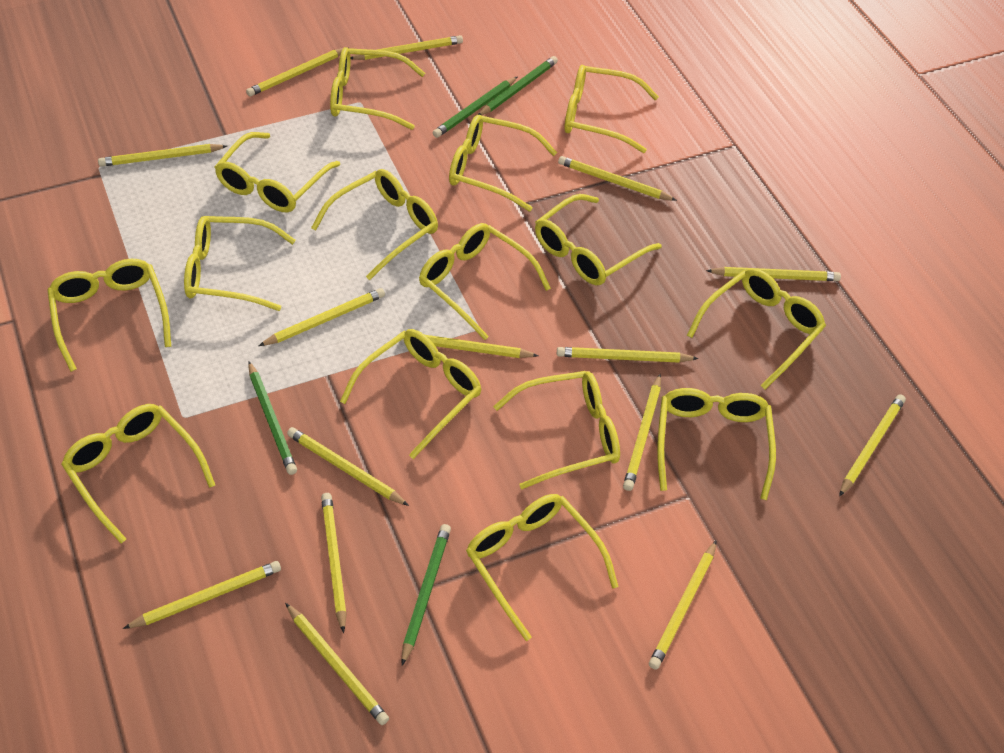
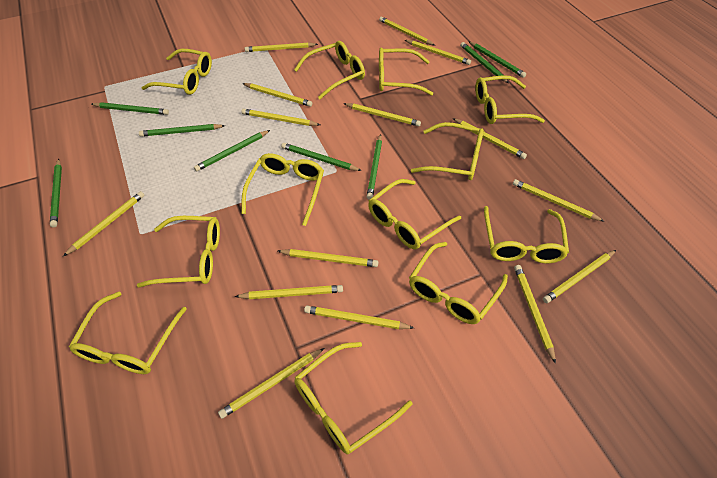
green pencil: [248,361,297,475] [401,524,451,666] [433,76,518,138] [478,56,558,116] = 4 -> [50,159,62,227] [91,102,169,115] [139,124,225,137] [194,130,270,172] [281,143,362,171] [367,134,382,200] [460,42,509,83] [468,41,526,78] = 8
yellow glasses: [47,259,171,372] [61,404,215,543] [184,216,296,311] [215,132,340,212] [311,169,438,280] [330,47,425,130] [340,329,481,459] [419,223,551,340] [449,115,557,212] [466,494,618,641] [493,371,620,489] [535,194,661,285] [564,65,659,153] [657,388,776,500] [687,268,826,390] = 15 -> [69,292,187,374] [137,216,220,288] [142,49,212,95] [242,153,324,226] [294,41,365,99] [294,342,412,454] [368,179,461,250] [379,48,433,96] [409,242,508,324] [411,122,484,180] [475,75,545,124] [484,206,569,264] = 12

